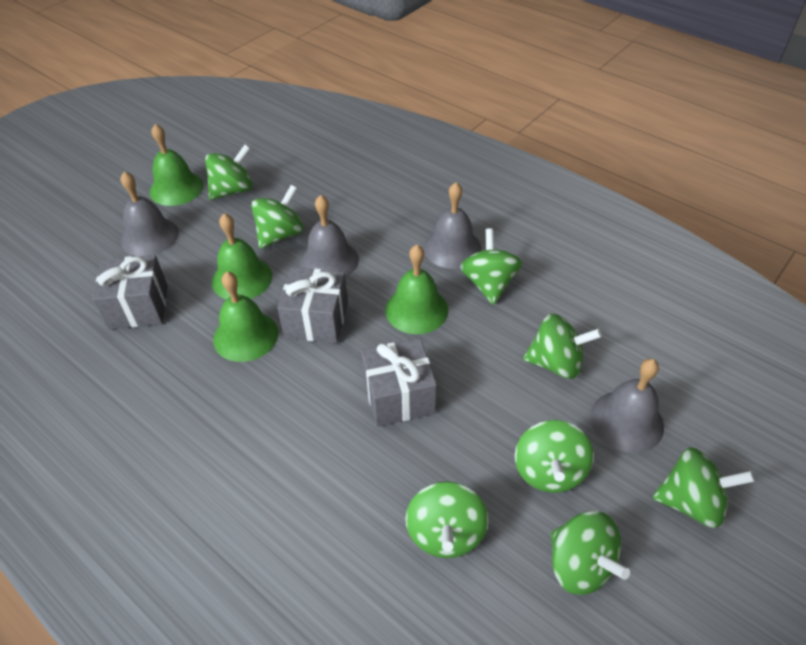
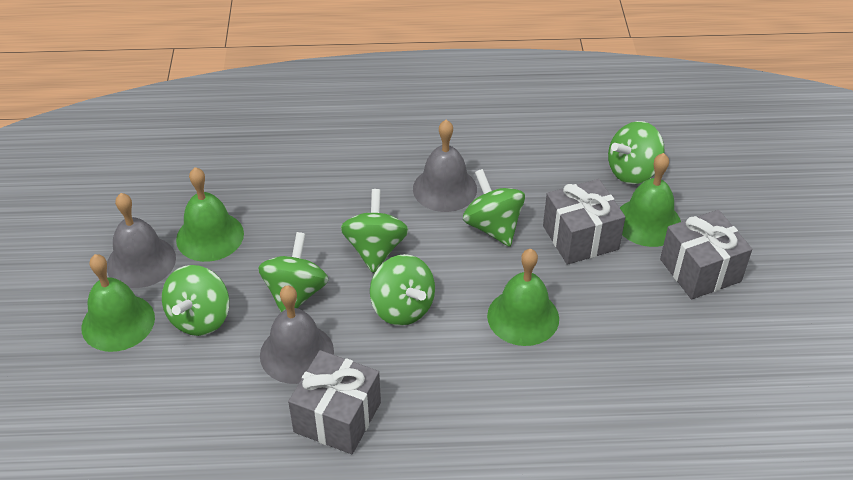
green spinning top: [205,145,252,200] [251,185,303,249] [406,481,488,558] [460,228,522,305] [515,420,594,493] [523,314,602,379] [551,511,630,595] [653,447,755,528] = 8 -> [162,265,229,336] [258,232,328,312] [341,189,409,273] [370,254,435,326] [463,169,525,247] [608,121,665,184] = 6
grey bell: [121,171,179,256] [300,195,359,278] [423,182,482,269] [590,359,664,453] = 4 -> [107,193,176,288] [260,285,334,384] [413,120,477,212] = 3

